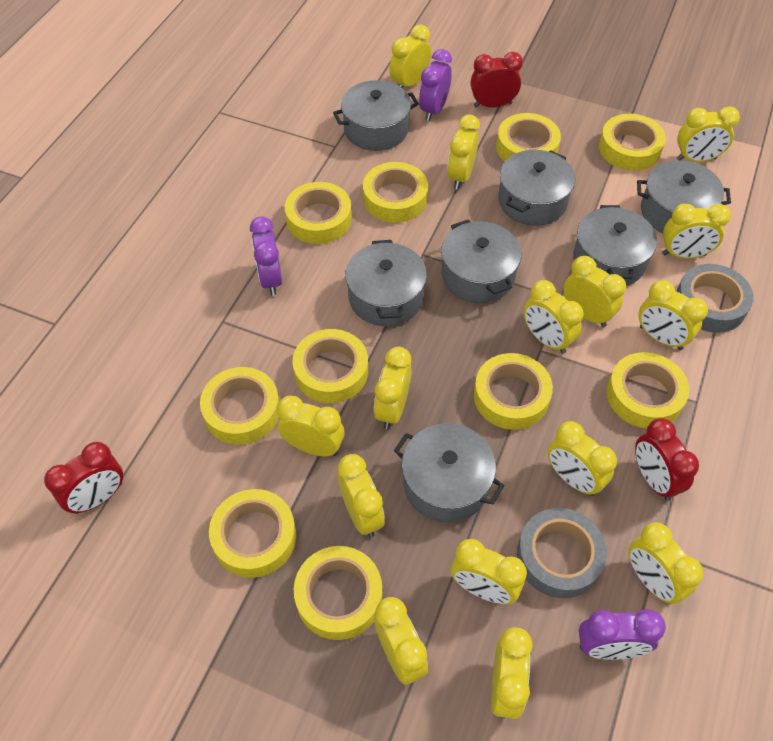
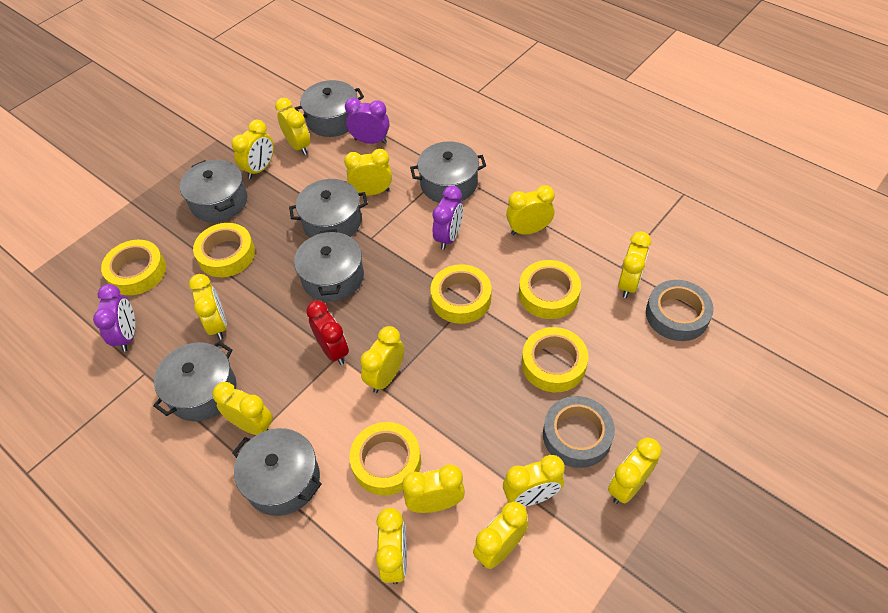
red clock: [44,442,123,514] [471,52,523,108] [635,418,699,501] = 3 -> [306,301,349,365] = 1
yellow clock: [277,395,345,457] [338,454,385,537] [374,347,412,429] [374,597,428,685] [389,25,431,88] [447,115,480,190] [451,539,527,604] [491,627,532,719] [524,280,584,354] [548,421,617,496] [563,256,626,327] [628,522,703,604] [639,280,708,350] [662,204,731,259] [677,107,740,162] = 15 -> [189,274,227,340] [212,382,273,435] [232,120,274,179] [275,98,310,155] [344,149,392,196] [360,326,404,393] [376,508,407,584] [402,464,465,513] [473,502,529,569] [503,455,565,507] [506,185,555,235] [608,438,662,504] [618,231,651,298] = 13
yellow tape: [200,367,279,445] [209,489,296,578] [285,182,352,244] [292,329,368,403] [294,546,382,640] [363,162,428,223] [474,353,553,430] [496,113,561,161] [599,114,666,171] [607,352,689,428] = 10 -> [101,240,166,295] [193,223,255,277] [350,422,421,496] [430,264,492,324] [519,260,581,319] [522,327,588,392] = 6

